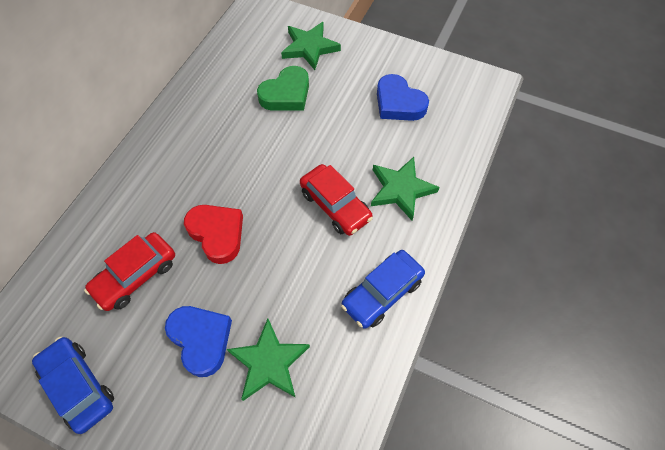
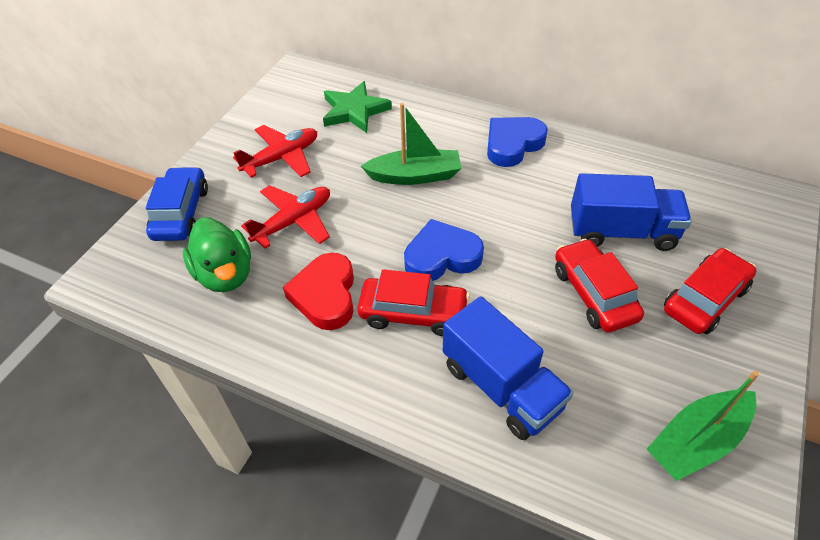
blue car: [32,337,114,434] [341,250,425,329] = 2 -> [146,166,208,241] = 1
blue truck: none = 0 -> [443,296,574,440] [571,173,692,251] = 2
green boat: none = 0 -> [361,103,461,185] [646,371,759,481] = 2
green duck: none = 0 -> [183,218,251,292] = 1
green heart: [257,66,309,111] = 1 -> none = 0
green star: [227,319,310,401] [281,22,341,70] [371,157,440,220] = 3 -> [323,81,392,133] = 1
red car: [84,232,175,311] [300,164,373,236] = 2 -> [358,269,470,336] [555,239,644,332] [664,248,757,334] = 3
red plane: none = 0 -> [233,125,317,178] [241,185,330,249] = 2

